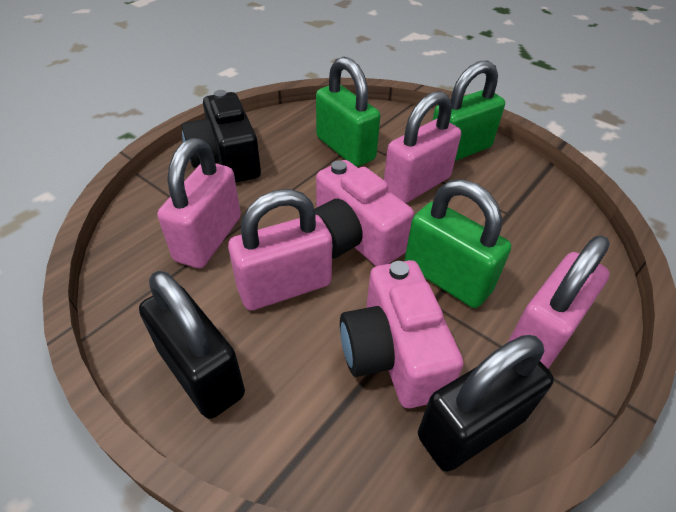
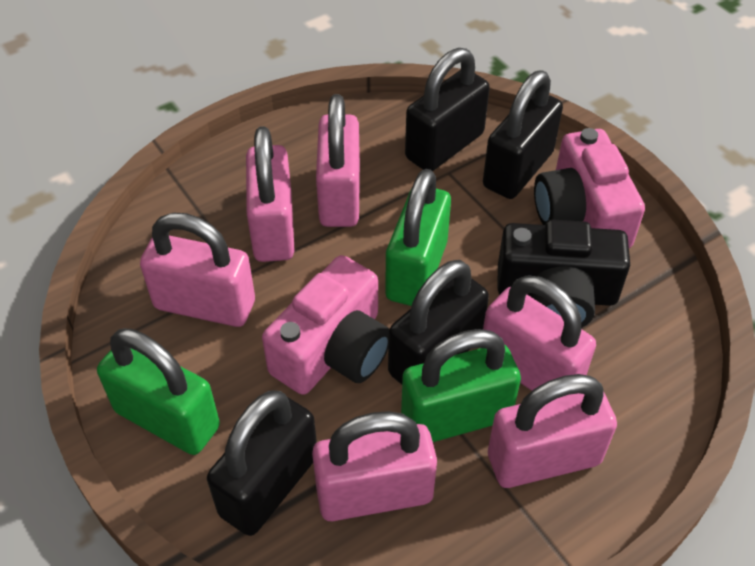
black padlock: [139,271,245,419] [418,335,554,472] = 2 -> [207,390,317,536] [388,260,489,385] [405,48,490,171] [483,71,563,199] = 4
pink padlock: [157,138,241,268] [228,189,332,310] [384,91,461,203] [507,235,610,369] = 4 -> [140,213,255,327] [246,126,295,262] [312,411,437,521] [316,94,360,227] [483,276,596,391] [488,374,617,488] = 6

